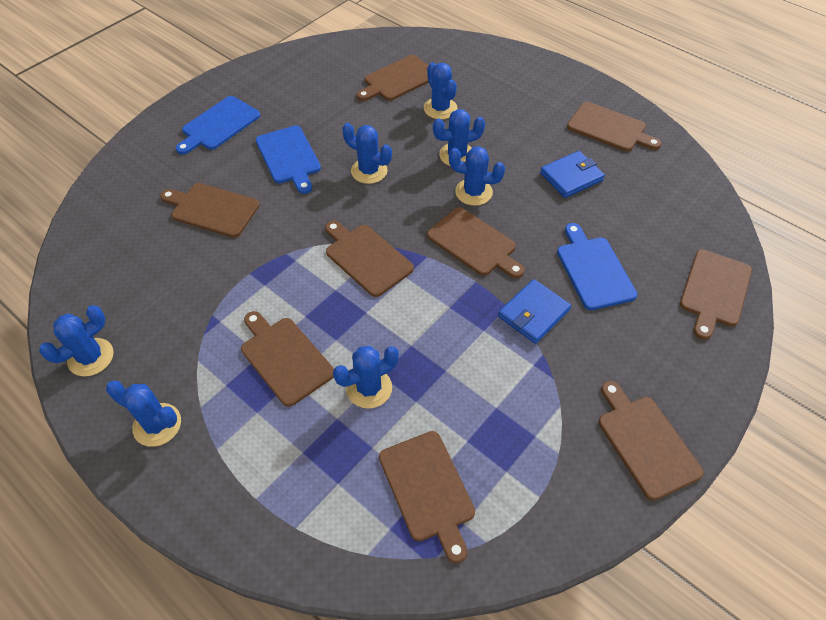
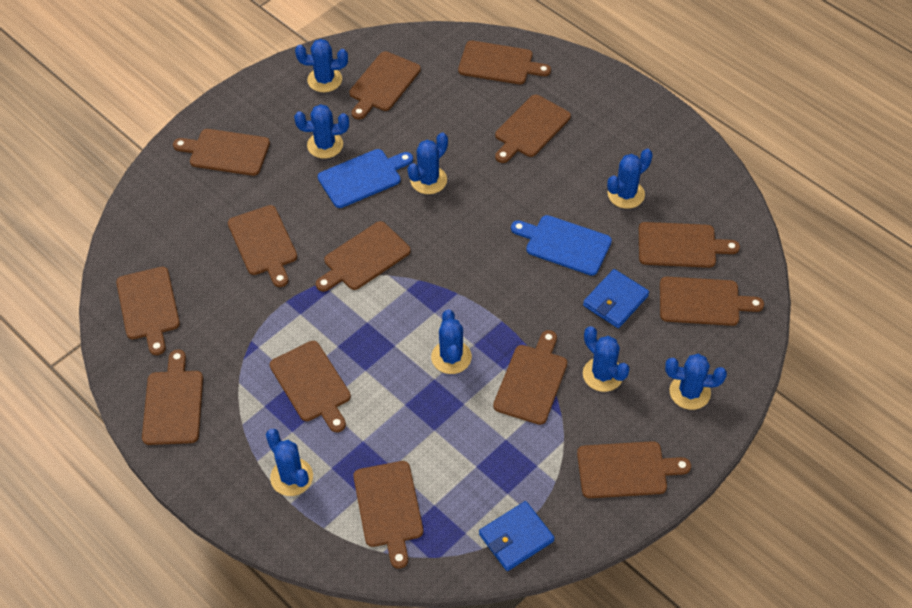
blue cactus: [39,305,114,377] [106,381,181,447] [333,346,399,409] [342,123,392,184] [424,63,457,119] [433,109,485,166] [449,146,505,206] = 7 -> [266,429,313,496] [294,104,349,159] [295,39,348,92] [407,133,448,194] [431,309,472,374] [583,326,630,392] [607,149,653,209] [665,354,727,410] = 8
blue cutting board: [176,96,260,155] [256,126,321,194] [557,223,637,310] = 3 -> [318,149,413,208] [511,215,612,276] = 2
brown cutting board: [160,183,260,238] [241,311,334,407] [325,221,414,297] [357,55,429,101] [379,431,475,563] [427,207,525,278] [567,102,662,152] [599,381,704,501] [680,249,752,340] = 9 -> [116,267,180,355] [142,349,203,445] [173,129,270,176] [228,205,297,287] [270,341,351,432] [316,221,411,292] [349,51,421,119] [353,461,423,569] [458,41,551,84] [493,330,567,425] [495,95,571,163] [577,441,691,498] [639,222,740,268] [660,277,764,326] = 14

